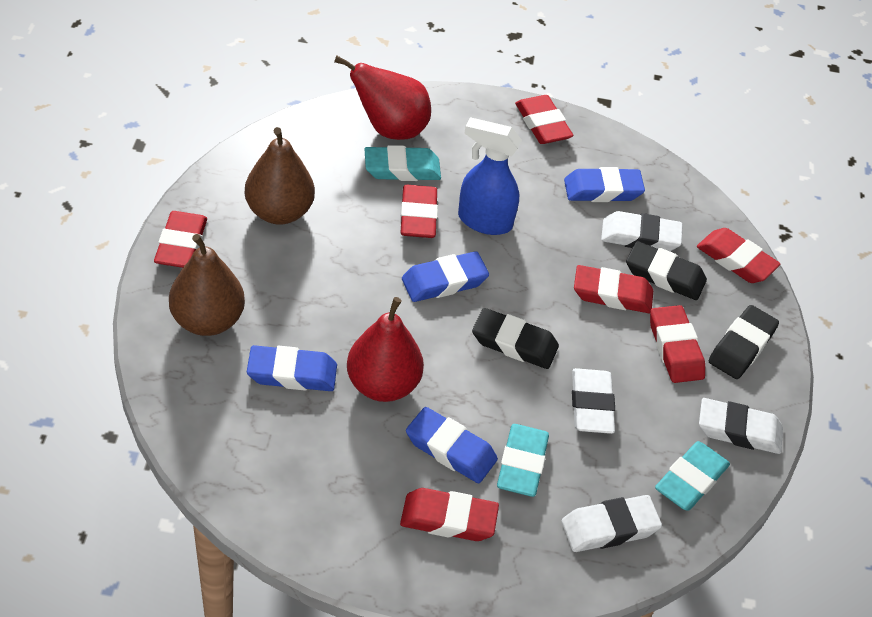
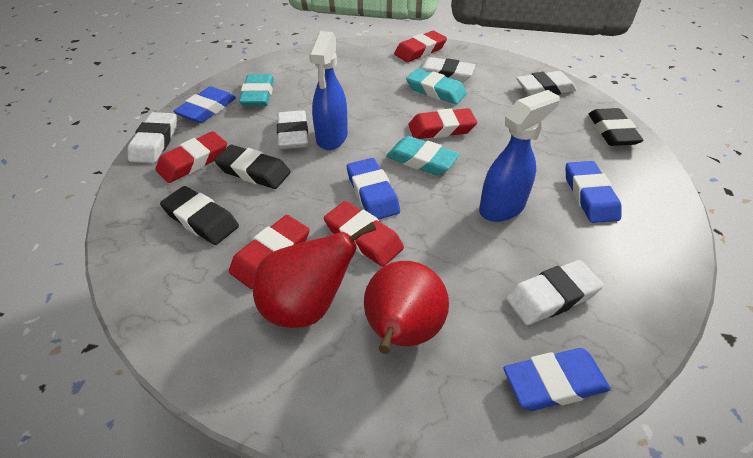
blue spray bottle: [458,117,522,235] = 1 -> [309,31,348,150] [479,90,560,222] = 2
brown pear: [169,234,245,336] [245,127,315,225] = 2 -> none = 0
red eraser: [154,211,207,268] [400,185,438,238] [400,488,499,541] [515,95,573,144] [574,265,653,313] [650,305,705,383] [697,228,780,283] = 7 -> [156,131,227,183] [229,215,310,289] [324,201,404,267] [394,31,447,62] [408,108,477,139] = 5
white eraser: [562,495,662,552] [572,368,615,434] [601,211,683,251] [699,398,783,454] = 4 -> [128,112,177,163] [277,110,308,149] [419,57,475,83] [506,260,604,325] [516,71,577,96] = 5

